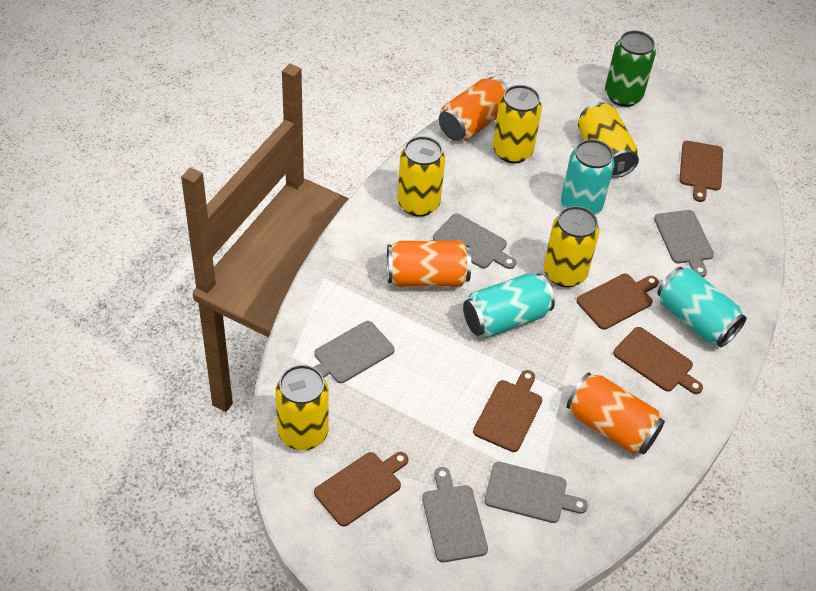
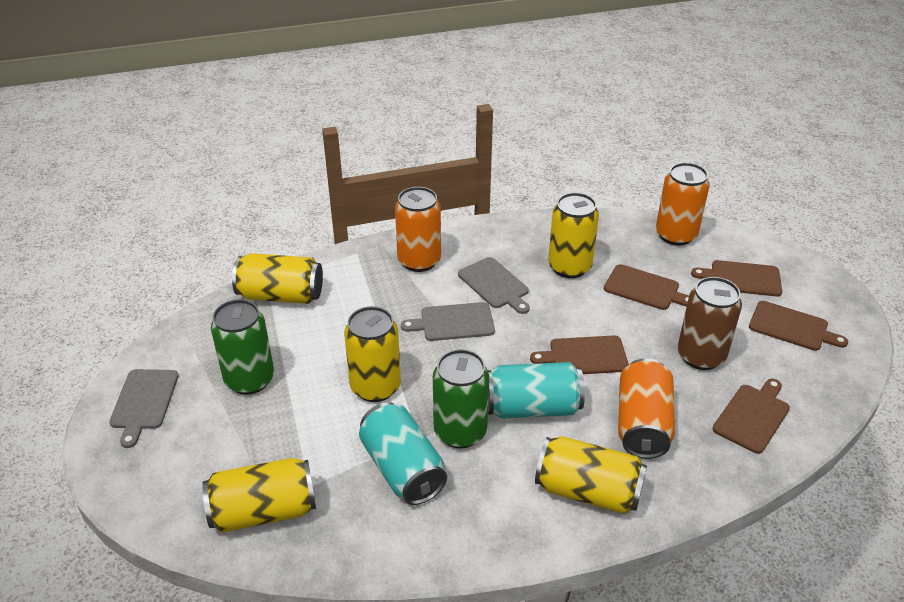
brown can: none = 0 -> [678,277,742,370] = 1
green can: [605,30,656,107] = 1 -> [211,299,274,395] [433,349,489,448] = 2
grey cutting board: [314,321,395,383] [422,467,488,562] [433,214,516,269] [484,462,588,523] [654,210,714,277] = 5 -> [109,369,179,448] [401,302,495,341] [458,257,530,314] = 3
turquoise can: [463,273,555,338] [561,139,615,215] [657,267,747,347] = 3 -> [359,402,447,505] [488,362,585,419] = 2

